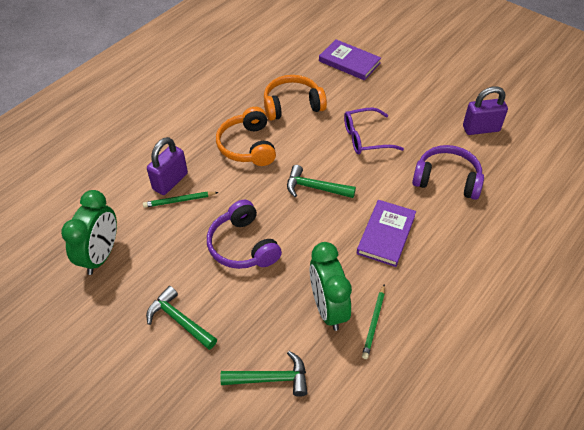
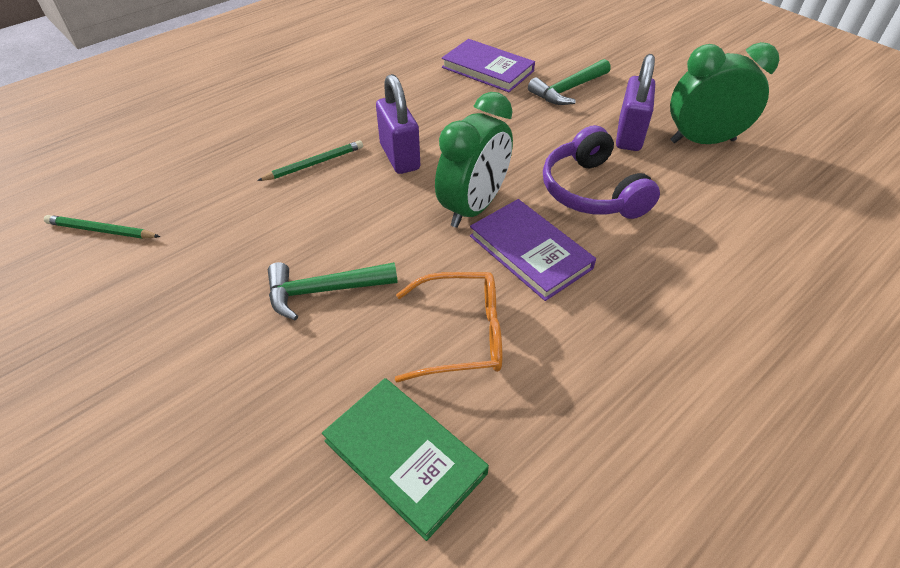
green book: none = 0 -> [322,378,489,541] = 1
green hammer: [146,286,217,350] [220,351,307,397] [287,165,356,198] = 3 -> [268,262,398,321] [528,59,611,105] = 2
orange glasses: none = 0 -> [395,272,502,383] = 1
orange headphones: [216,107,276,166] [264,75,327,121] = 2 -> none = 0
purple glasses: [344,108,404,154] = 1 -> none = 0
purple headphones: [207,200,282,269] [412,145,484,200] = 2 -> [543,125,660,219] = 1

